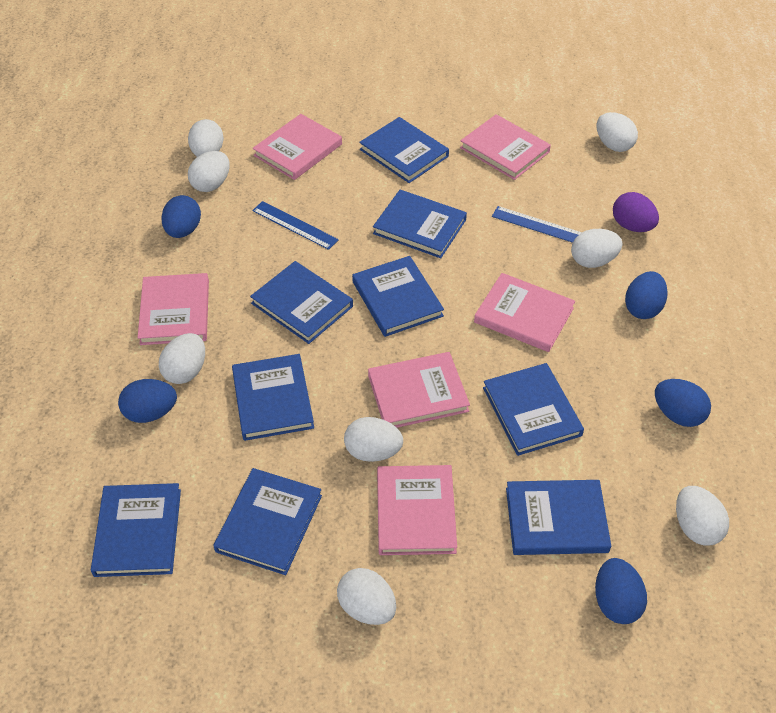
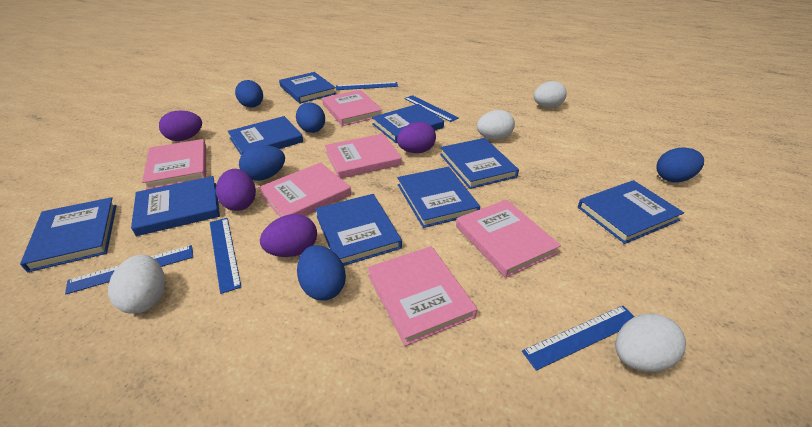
blue ruler: [252,201,339,250] [492,206,582,243] = 2 -> [65,245,193,294] [210,218,241,294] [336,82,398,90] [404,95,459,122] [522,306,635,371] = 5
purple egg: [613,192,659,232] = 1 -> [159,110,202,141] [216,169,256,211] [260,214,317,257] [397,122,436,153] = 4
white egg: [159,333,205,384] [188,119,224,157] [188,151,230,192] [337,568,396,625] [344,417,403,462] [571,229,622,268] [597,112,638,152] [676,486,729,546] = 8 -> [108,255,165,314] [477,110,515,140] [534,81,567,108] [615,313,686,372] = 4

